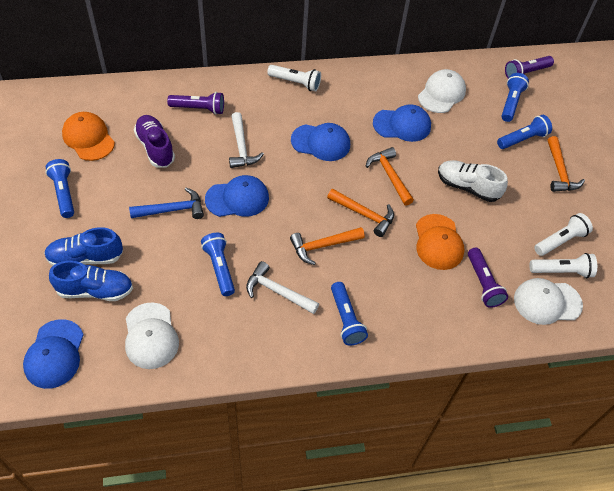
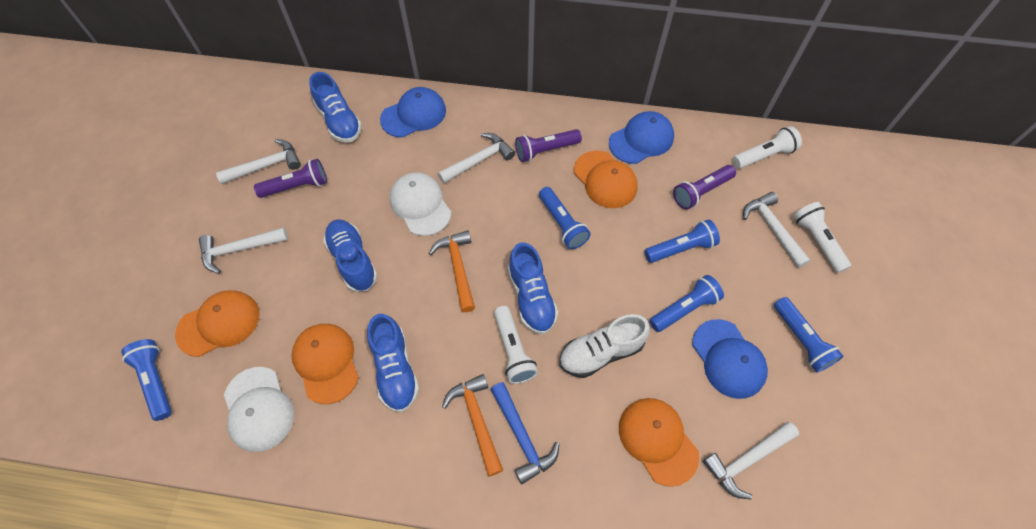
blue cap: [23,319,84,389] [205,175,269,217] [291,123,350,161] [373,104,431,142] = 4 -> [380,87,446,138] [609,111,674,164] [692,319,768,399] = 3
blue shoe: [44,227,123,266] [49,261,133,301] = 2 -> [309,72,362,142] [323,219,378,292] [367,314,419,412] [508,242,558,334] = 4
orange cap: [62,112,115,161] [416,214,464,270] = 2 -> [175,290,259,357] [292,324,359,404] [574,150,638,208] [619,398,699,487] = 4
orange hammer: [290,227,365,265] [327,189,394,237] [366,147,414,206] [548,136,585,192] = 4 -> [429,230,475,312] [442,374,503,476] = 2
purple shoe: [134,115,175,168] = 1 -> none = 0
white cap: [125,302,179,369] [418,69,466,113] [514,278,583,325] = 3 -> [224,367,294,452] [390,172,451,236] = 2
white hammer: [229,112,264,168] [246,261,319,314] = 2 -> [199,227,288,273] [216,139,301,184] [438,133,515,184] [703,422,799,499] [743,192,810,268] = 5

